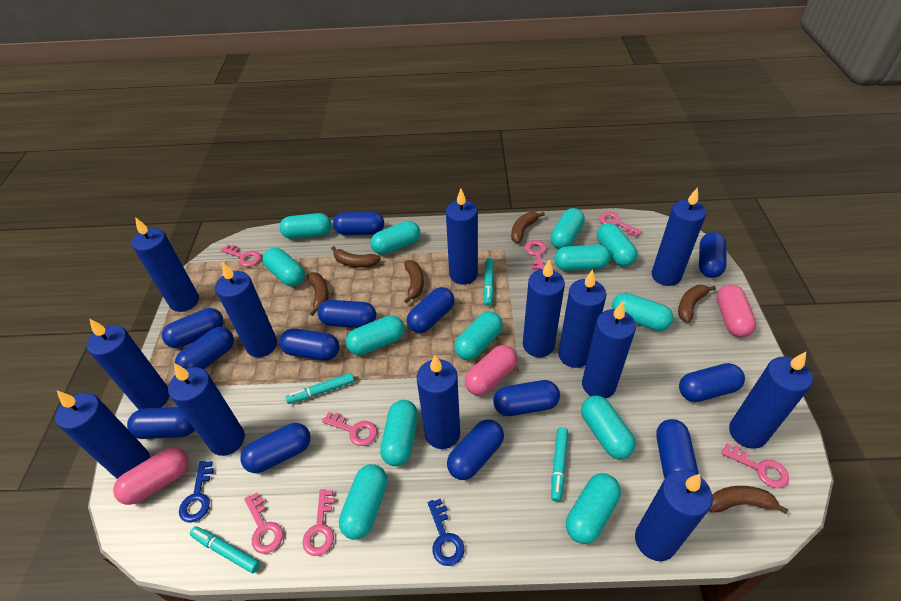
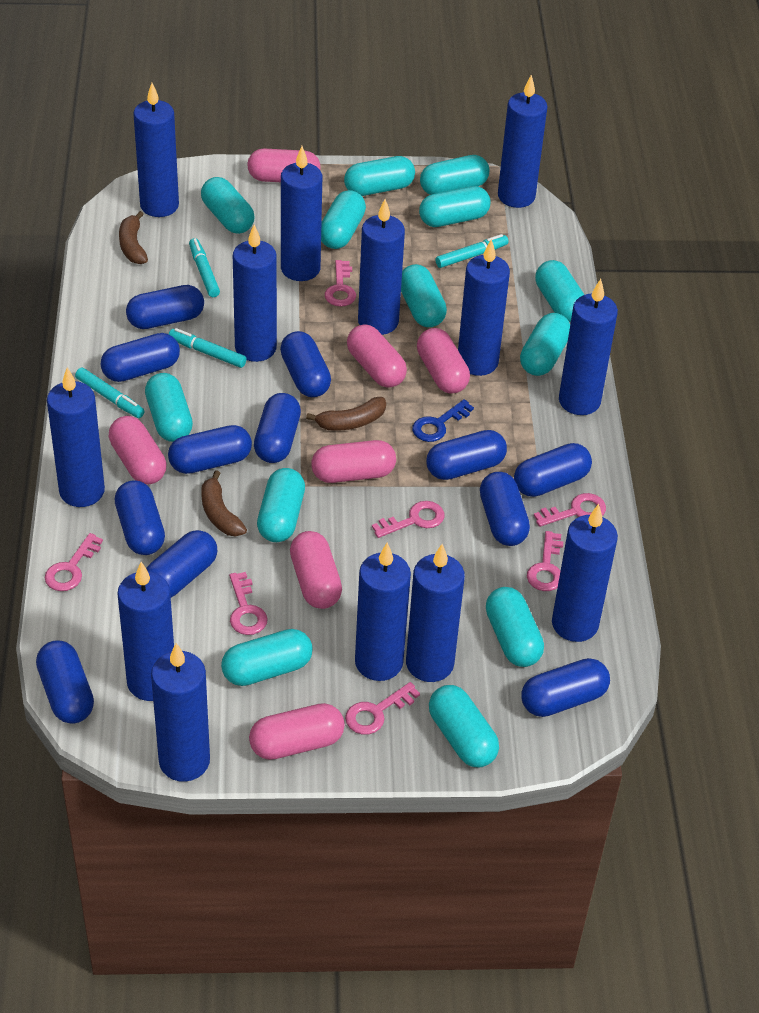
blue capsule: [127,407,195,439] [162,308,224,348] [175,327,234,369] [240,423,311,473] [279,328,340,361] [318,300,376,328] [333,212,384,235] [407,287,455,333] [447,419,504,480] [493,380,560,416] [656,419,699,478] [679,363,745,402] [699,232,726,278] = 13 -> [36,640,94,724] [101,333,180,382] [115,480,165,555] [126,285,204,329] [146,530,217,597] [168,425,252,474] [254,393,301,463] [280,331,331,397] [426,430,507,480] [480,472,530,546] [514,443,592,497] [521,658,610,717] = 12
blue key: [179,461,214,523] [428,498,464,566] = 2 -> [412,399,474,442] = 1
brown banana: [307,272,329,316] [331,246,381,268] [404,260,424,303] [511,212,545,243] [678,285,716,323] [709,486,788,514] = 6 -> [119,211,148,264] [201,470,247,537] [306,397,386,431] = 3
pink capsule: [113,447,189,505] [465,345,518,396] [716,284,757,337] = 3 -> [109,416,167,484] [247,149,321,182] [249,703,345,760] [290,531,342,609] [311,440,396,483] [347,324,407,387] [417,328,470,394] = 7

